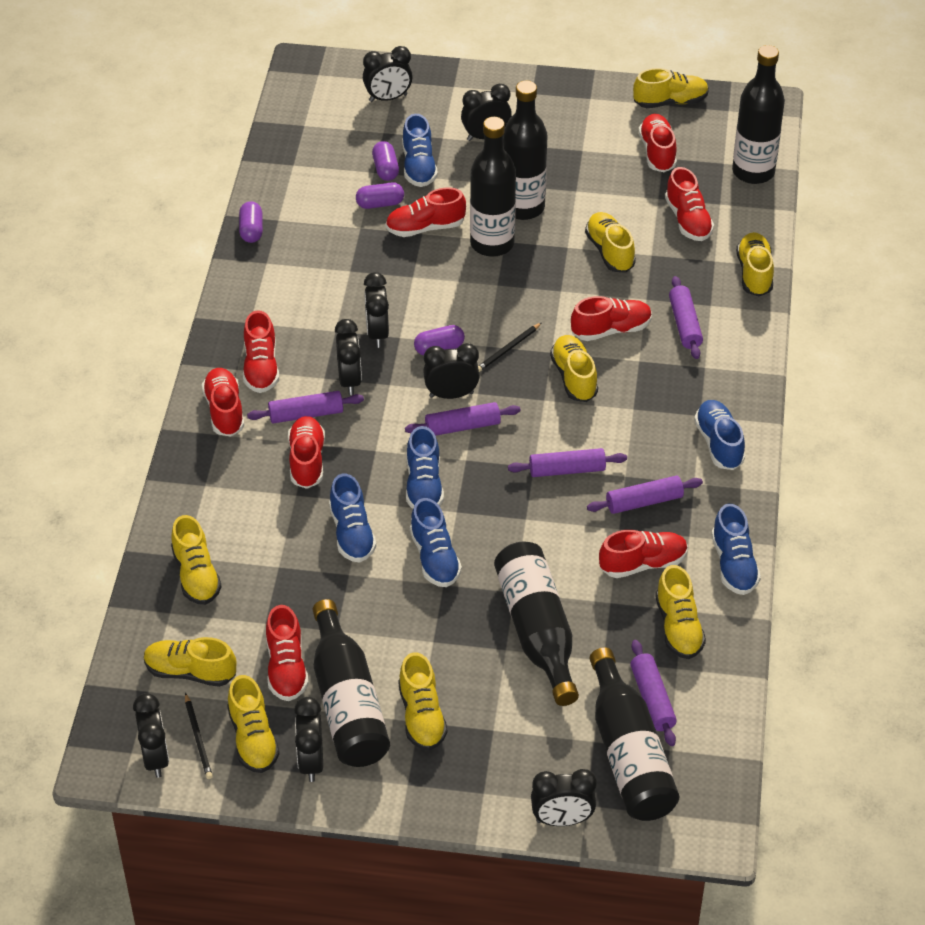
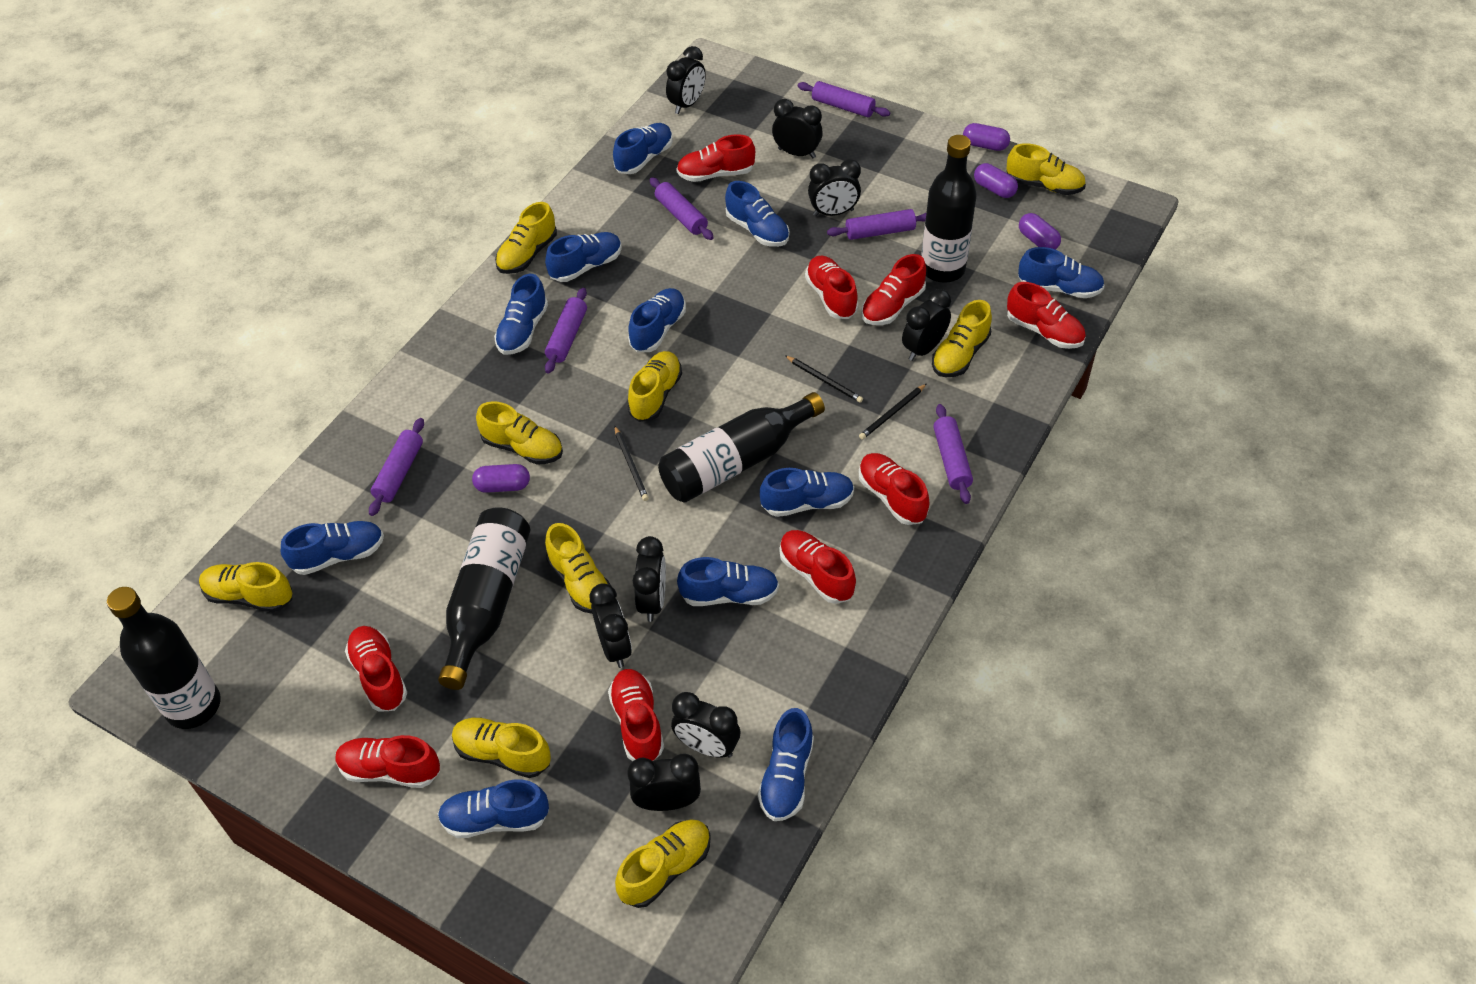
black bottle: [313,599,390,767] [470,117,516,257] [494,542,579,706] [503,81,547,220] [590,648,680,821] [732,45,785,184] = 6 -> [107,587,221,729] [438,507,531,690] [658,392,825,503] [921,135,977,283] = 4
black pencil: [185,693,213,779] [478,323,541,372] = 2 -> [615,426,649,501] [785,356,863,403] [859,384,926,439] = 3
blue shoe: [329,474,376,563] [402,114,438,187] [406,426,444,509] [410,498,462,587] [694,400,745,470] [711,504,761,595] = 6 -> [281,521,384,575] [438,779,549,838] [494,274,548,355] [545,232,622,282] [613,123,673,174] [628,288,686,352] [677,557,779,606] [725,181,789,247] [758,708,814,821] [760,468,854,517] [1018,247,1105,298] = 11

